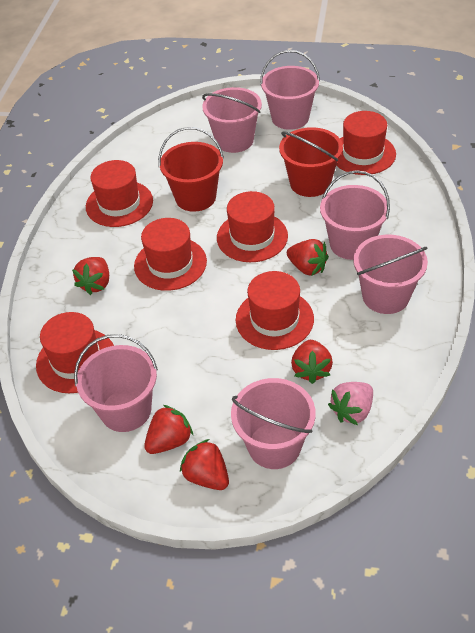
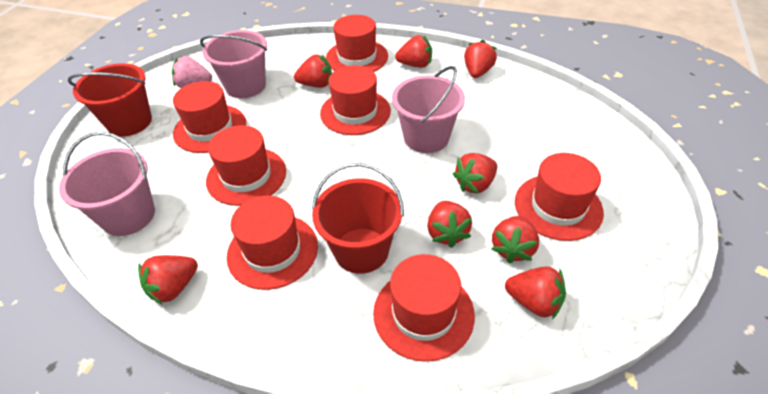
pink bucket: [74,334,158,432] [202,87,262,153] [231,378,316,469] [260,50,320,130] [320,170,390,260] [353,235,428,314] = 6 -> [59,132,155,236] [200,30,267,98] [392,66,465,153] = 3
red hat: [36,312,114,393] [86,160,153,227] [134,218,207,291] [217,191,288,262] [236,271,314,350] [336,111,396,175] = 6 -> [173,81,246,153] [206,125,286,206] [227,196,318,290] [320,65,391,135] [326,15,388,72] [373,254,475,362] [515,153,604,241] = 7
red strawberry: [72,257,109,295] [144,405,193,454] [180,439,229,490] [287,239,329,276] [291,340,333,384] = 5 -> [138,255,198,305] [294,54,332,88] [395,35,432,68] [427,201,472,248] [453,153,497,194] [464,40,497,78] [492,216,539,263] [505,266,566,319] = 8

